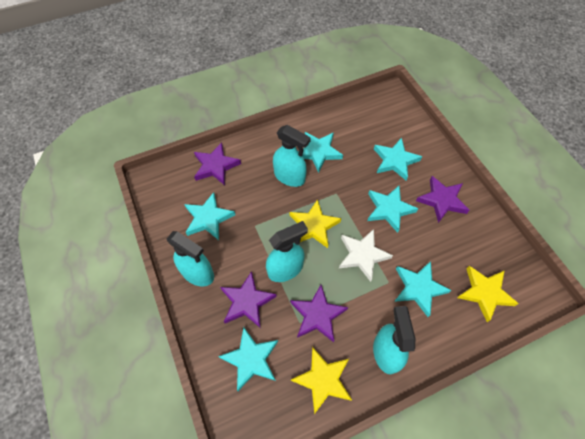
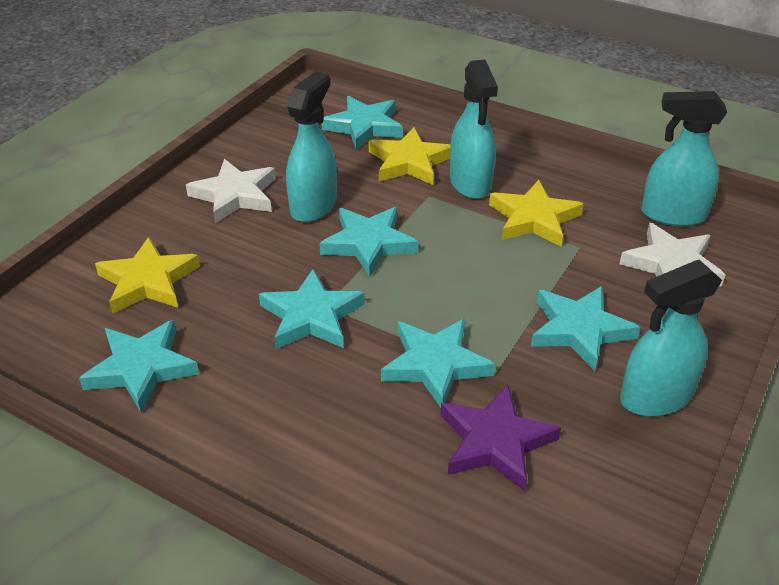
purple star: [194,142,241,185] [220,271,277,328] [290,285,348,342] [416,176,469,223] = 4 -> [440,384,561,492] = 1
white star: [339,229,393,282] = 1 -> [186,159,276,223] [619,223,725,287] = 2

